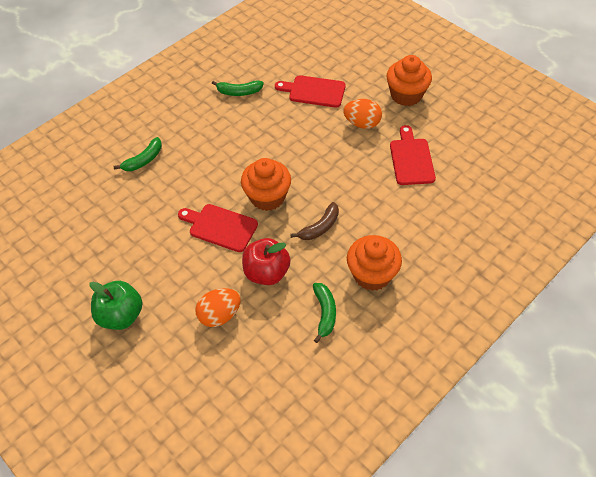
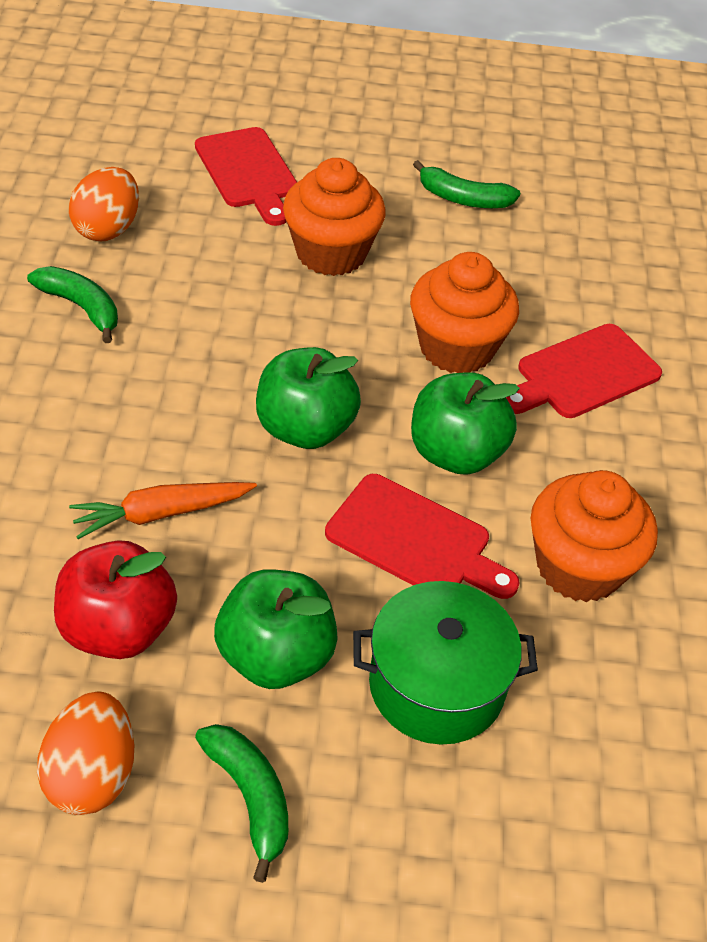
brown banana: [290,202,339,240] = 1 -> none = 0
green apple: [89,281,142,330] = 1 -> [214,569,338,689] [256,347,361,449] [411,372,520,475] = 3
green pot: none = 0 -> [353,581,538,745] = 1
orange carrot: none = 0 -> [69,482,257,539] = 1

